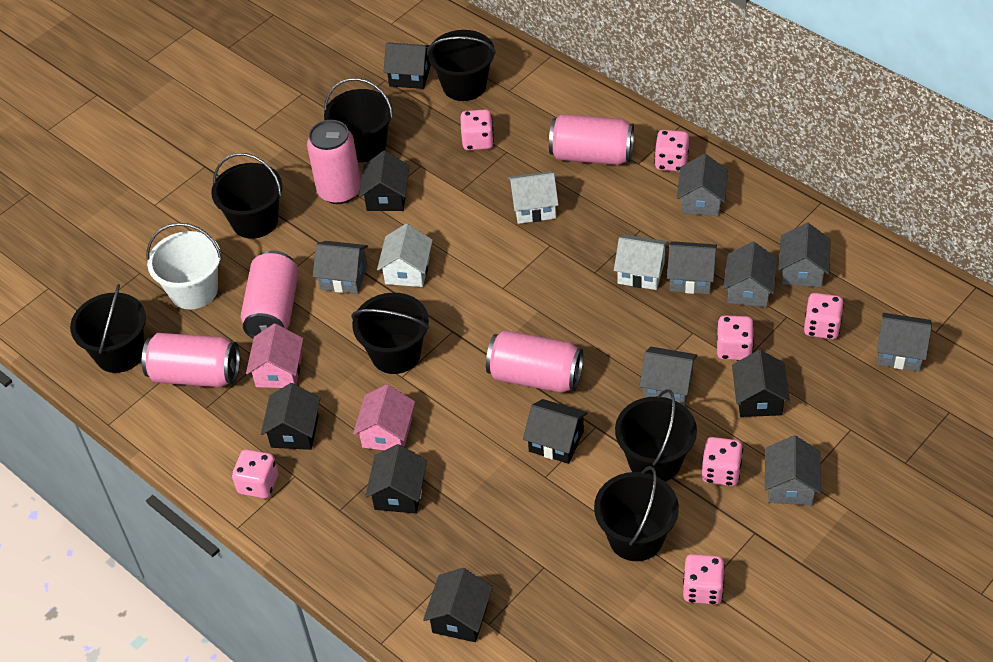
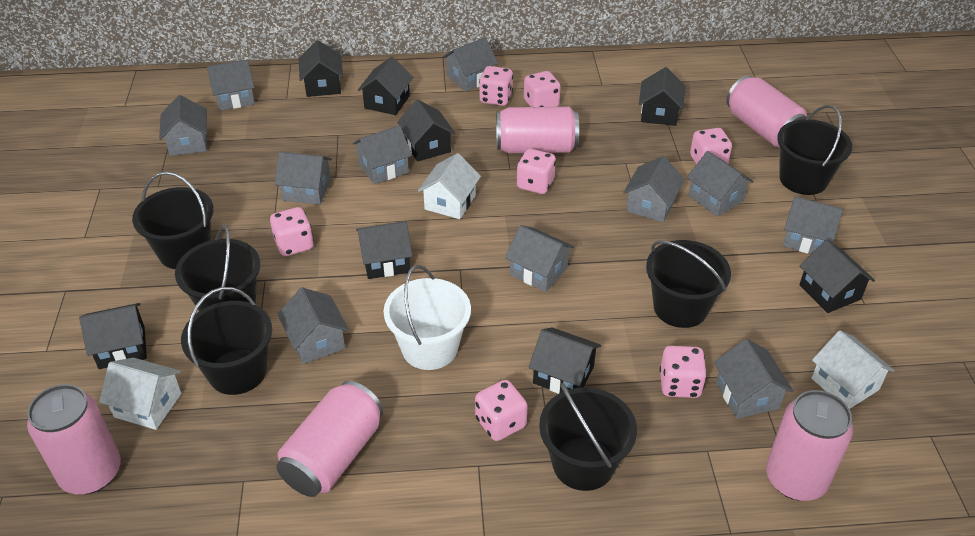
black bucket: [70,284,146,373] [211,153,282,239] [324,78,393,162] [351,293,429,374] [427,30,496,101] [594,466,679,561] [615,389,697,482] = 7 -> [132,171,214,269] [175,225,260,311] [181,287,272,395] [539,383,637,491] [646,240,731,328] [777,105,852,195] = 6
black house: [261,383,320,450] [359,151,409,211] [365,444,427,514] [384,42,431,89] [423,568,493,642] [523,399,588,464] [732,350,790,417] = 7 -> [79,303,147,369] [299,40,343,97] [356,221,413,279] [357,57,413,115] [397,100,456,162] [529,327,601,394] [639,67,686,126] [799,240,875,313] = 8
grey house: [313,241,368,294] [639,347,697,406] [667,241,717,294] [677,154,728,216] [723,242,778,307] [765,436,821,505] [779,223,831,287] [877,313,932,371] = 8 -> [159,95,207,156] [207,59,255,111] [275,152,332,205] [278,287,349,364] [353,126,412,184] [442,37,498,92] [505,225,574,292] [623,156,685,222] [687,151,754,216] [714,339,793,419] [783,196,843,254] = 11
pink house: [246,323,303,388] [353,384,415,451] = 2 -> none = 0

